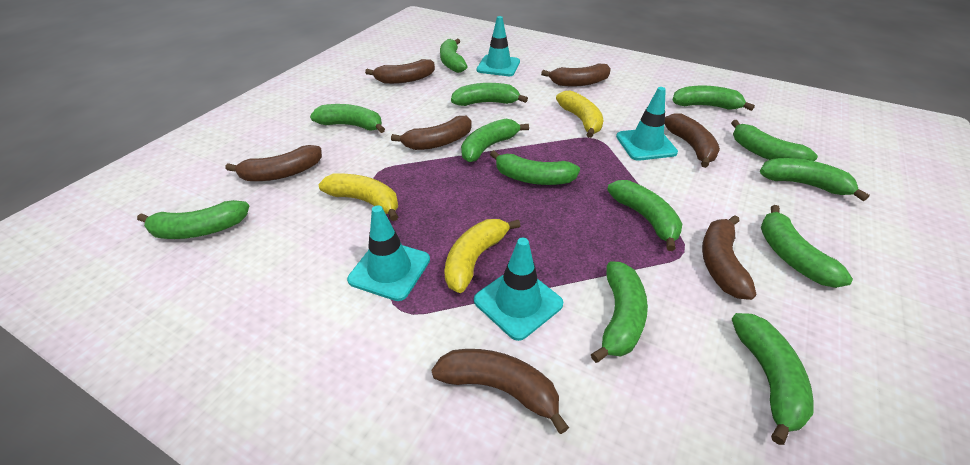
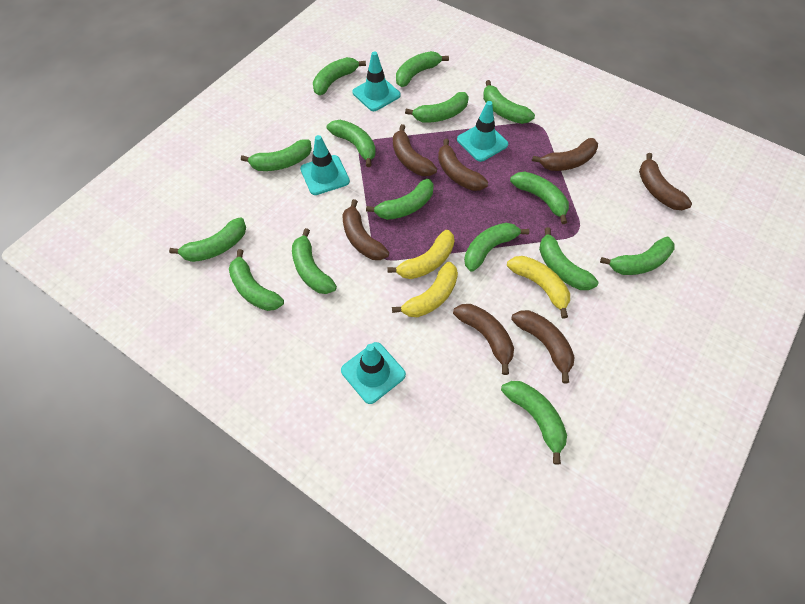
green banana: [137,200,249,239] [310,104,385,133] [440,39,468,73] [451,83,528,106] [461,119,529,162] [490,150,580,185] [591,261,648,363] [607,180,682,251] [672,86,755,111] [731,120,818,161] [732,313,814,445] [760,158,869,201] [761,205,853,288] = 13 -> [169,218,246,262] [229,249,284,311] [241,139,312,171] [292,228,337,294] [313,57,366,95] [327,120,376,167] [366,179,434,220] [396,51,449,87] [405,92,469,123] [464,223,529,272] [483,80,535,124] [501,381,567,465] [510,171,569,224] [539,227,598,290] [600,237,674,275] = 15

